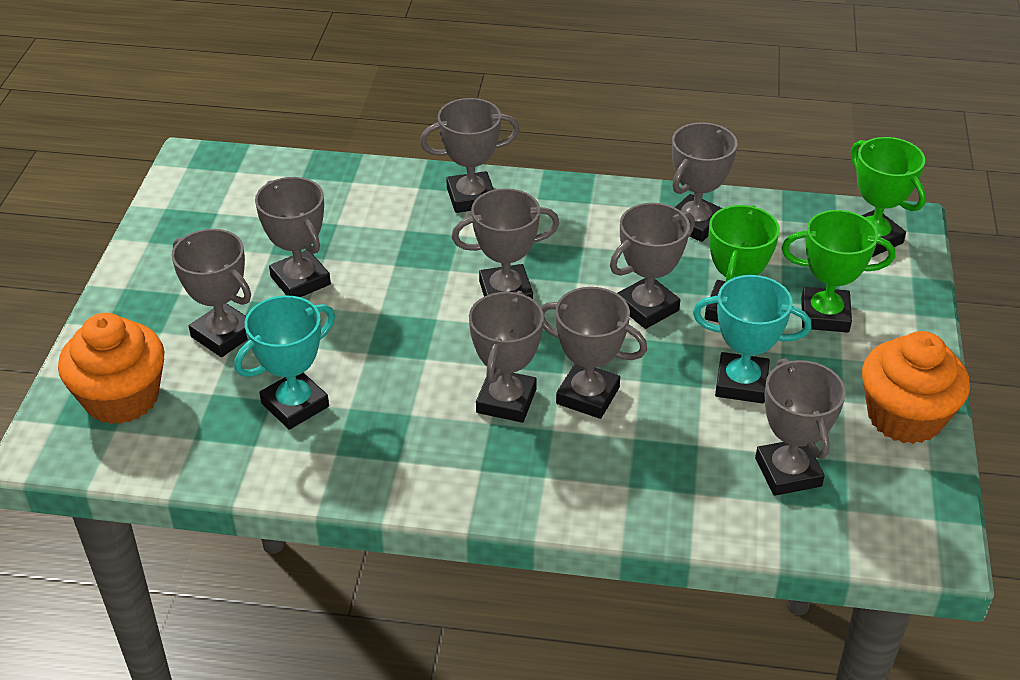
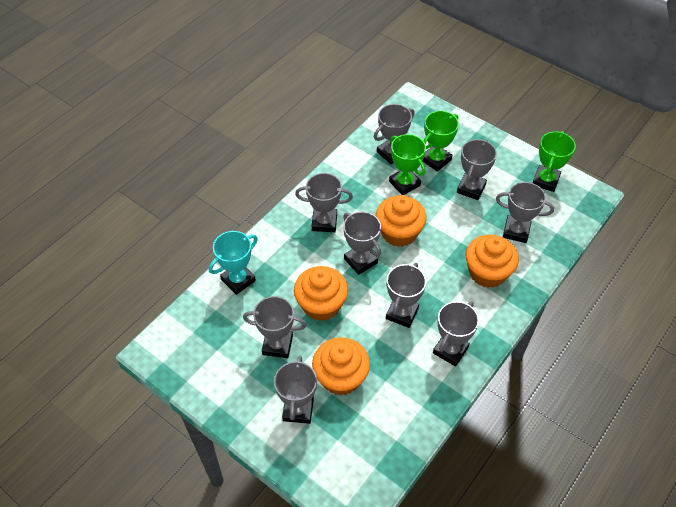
orange cupcake: [58,313,165,424] [862,331,970,444] = 2 -> [294,266,348,321] [312,337,370,396] [376,195,426,247] [466,235,519,288] = 4
turquoise trophy: [234,295,335,430] [693,275,811,403] = 2 -> [209,231,258,295] = 1

